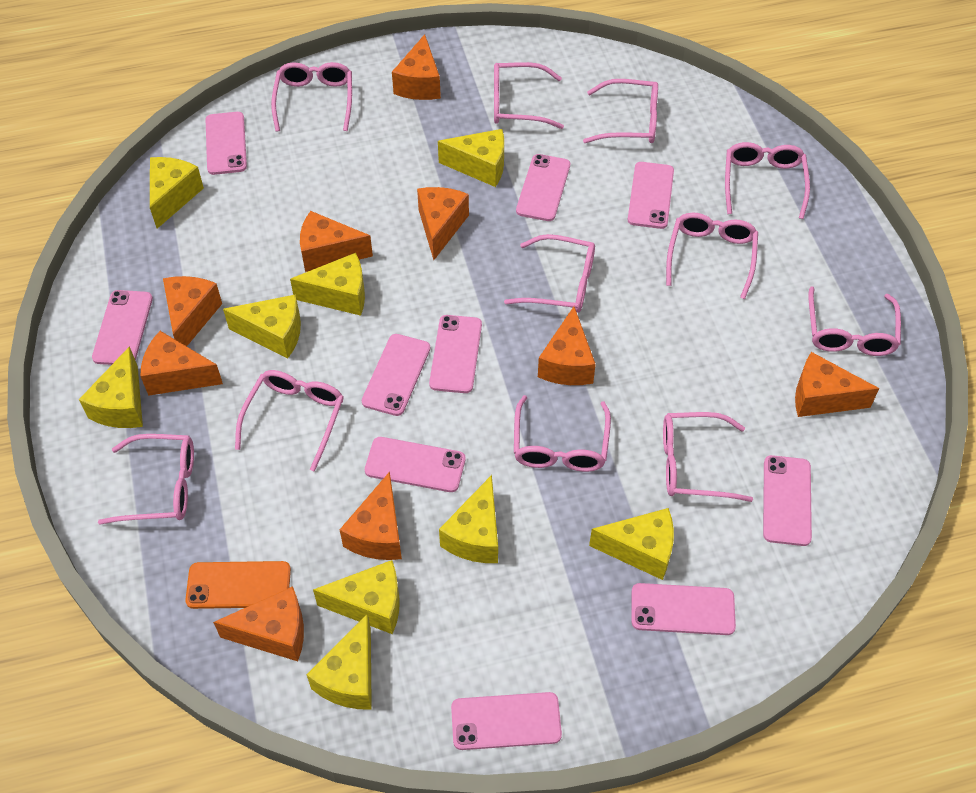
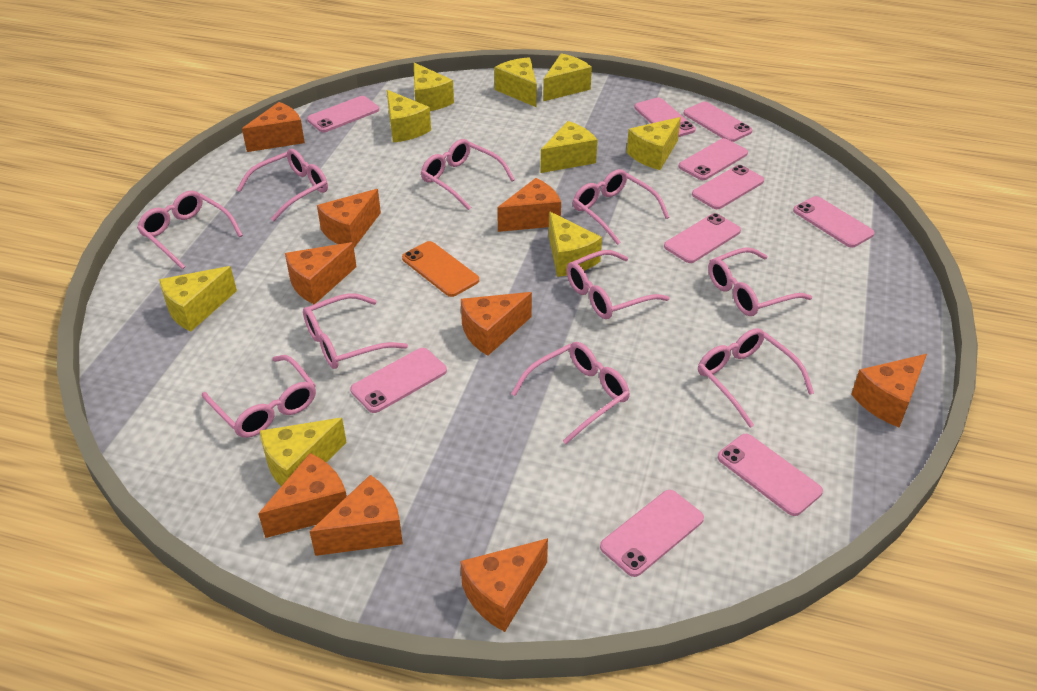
pink glasses: [98,434,194,525] [235,370,344,472] [271,62,352,132] [494,62,564,129] [504,234,595,313] [514,395,611,472] [583,79,658,143] [663,412,753,502] [666,213,758,299] [725,142,810,219] [808,286,901,356] = 11 -> [137,191,243,270] [202,355,316,438] [237,149,328,221] [303,293,408,369] [421,139,515,210] [511,342,630,444] [567,250,670,319] [573,169,669,245] [698,328,814,428] [708,247,812,316] = 10

